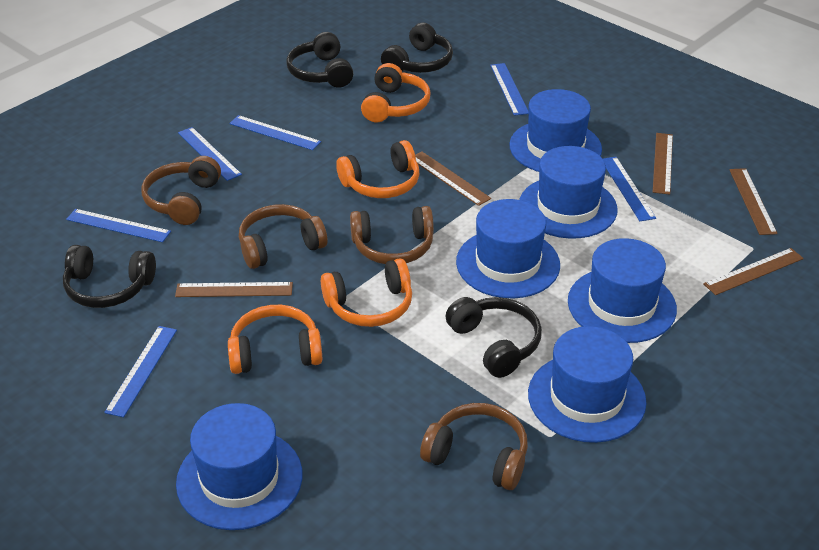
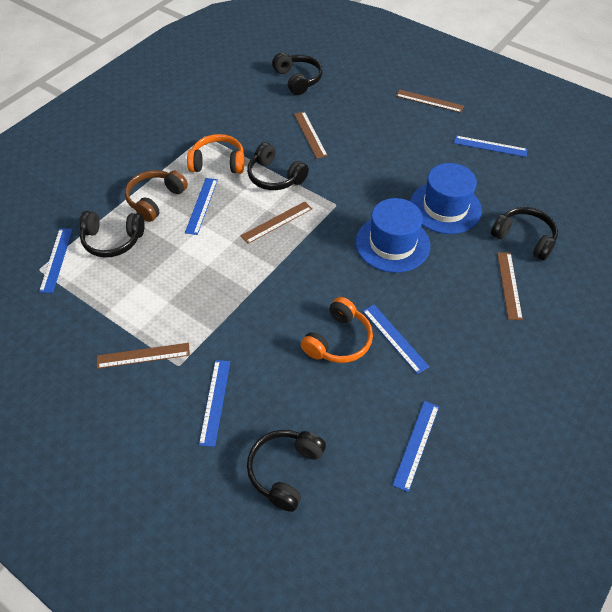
black headphones: [63,245,156,308] [286,32,353,88] [381,22,453,73] [446,297,542,378] = 4 -> [80,211,145,258] [247,142,309,190] [247,430,326,512] [272,52,323,95] [491,207,558,261] = 5
blue hat: [176,403,302,530] [456,199,560,299] [509,89,602,172] [519,146,618,239] [528,326,646,443] [568,238,677,343] = 6 -> [355,198,430,273] [410,163,482,234] = 2
brown headphones: [141,156,221,225] [239,204,327,269] [350,206,434,264] [420,403,528,490] = 4 -> [125,170,188,222] = 1
orange headphones: [228,305,322,374] [321,258,412,327] [336,140,419,198] [361,63,431,122] = 4 -> [187,134,245,174] [301,297,373,363] = 2

